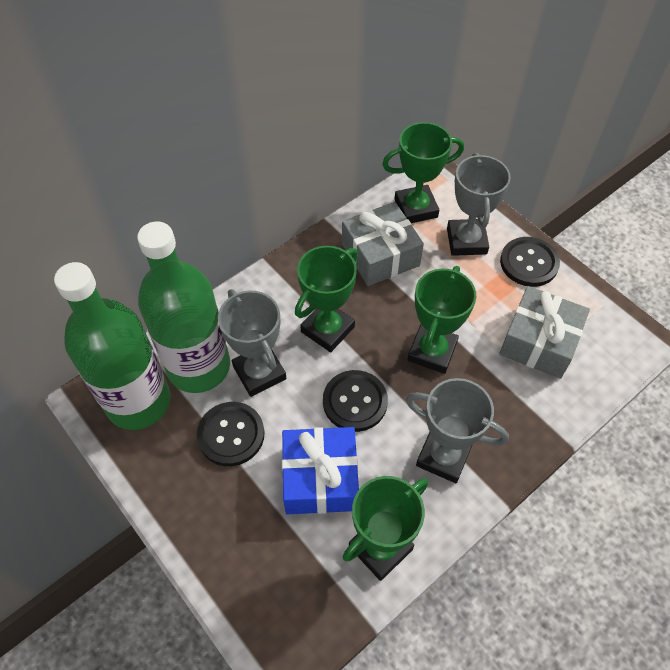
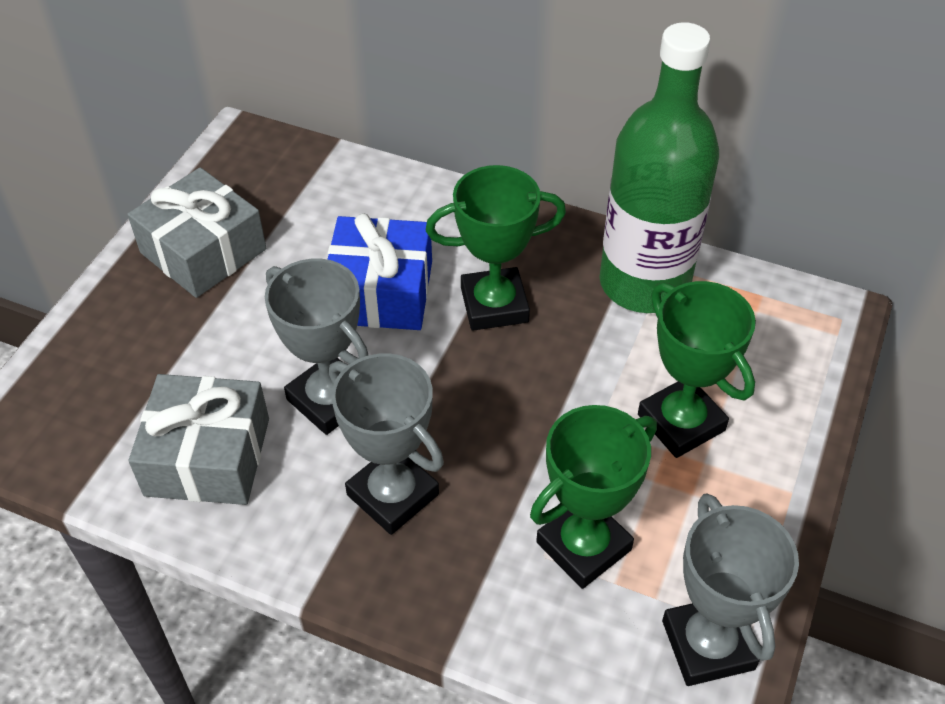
black button: [197,402,265,466] [323,370,388,432] [500,237,560,287] = 3 -> none = 0
green bottle: [54,262,171,430] [137,222,230,393] = 2 -> [599,22,719,313] = 1
green trophy: [295,246,358,352] [343,476,428,581] [382,122,464,223] [407,266,476,374] = 4 -> [426,165,566,331] [530,405,657,589] [638,281,756,458] = 3

